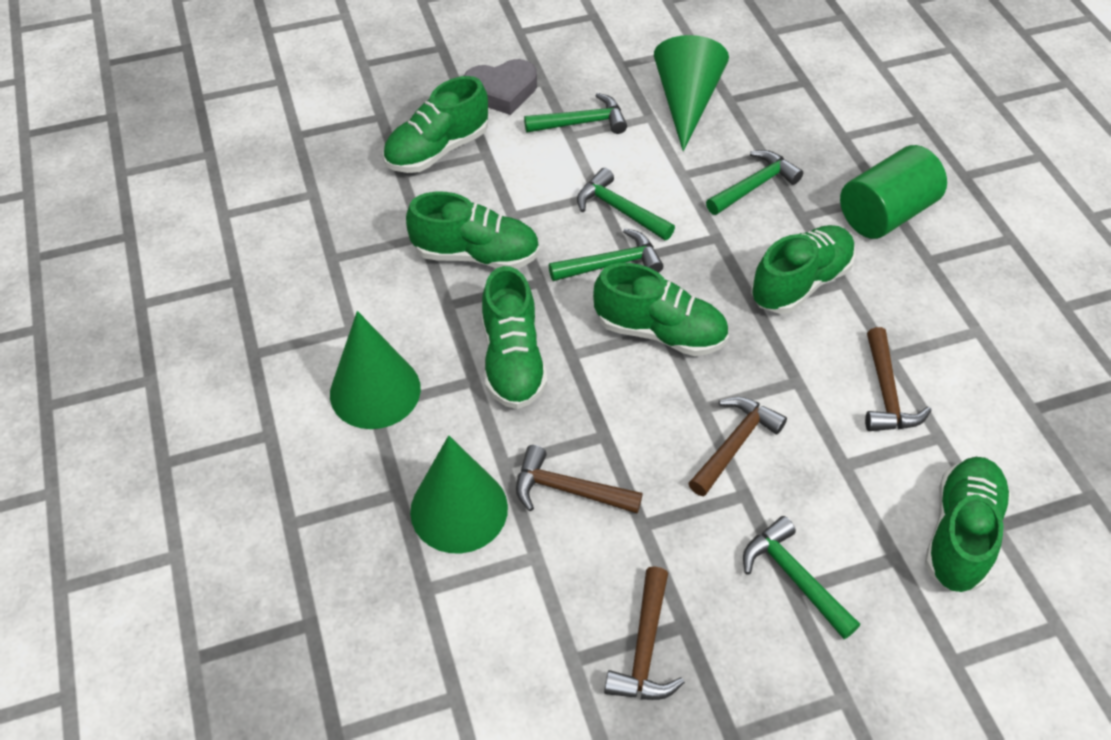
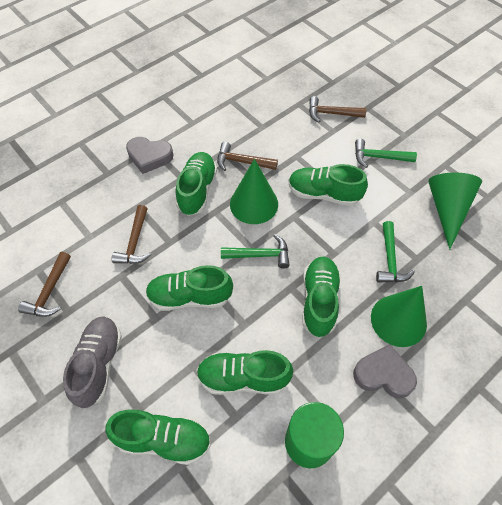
green hammer: [524,93,627,134] [549,228,663,281] [577,168,675,240] [706,150,803,215] [743,516,860,639] = 5 -> [221,234,290,269] [355,139,417,168] [376,221,415,283] = 3
grey heart: [464,59,537,115] = 1 -> [126,137,173,174] [353,344,417,398] = 2
grey shoe: none = 0 -> [63,316,122,408] = 1

